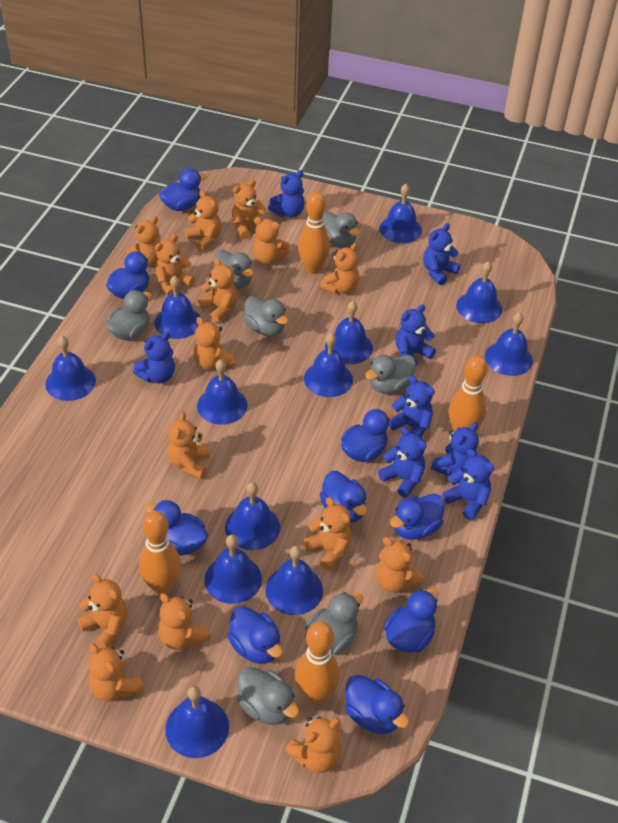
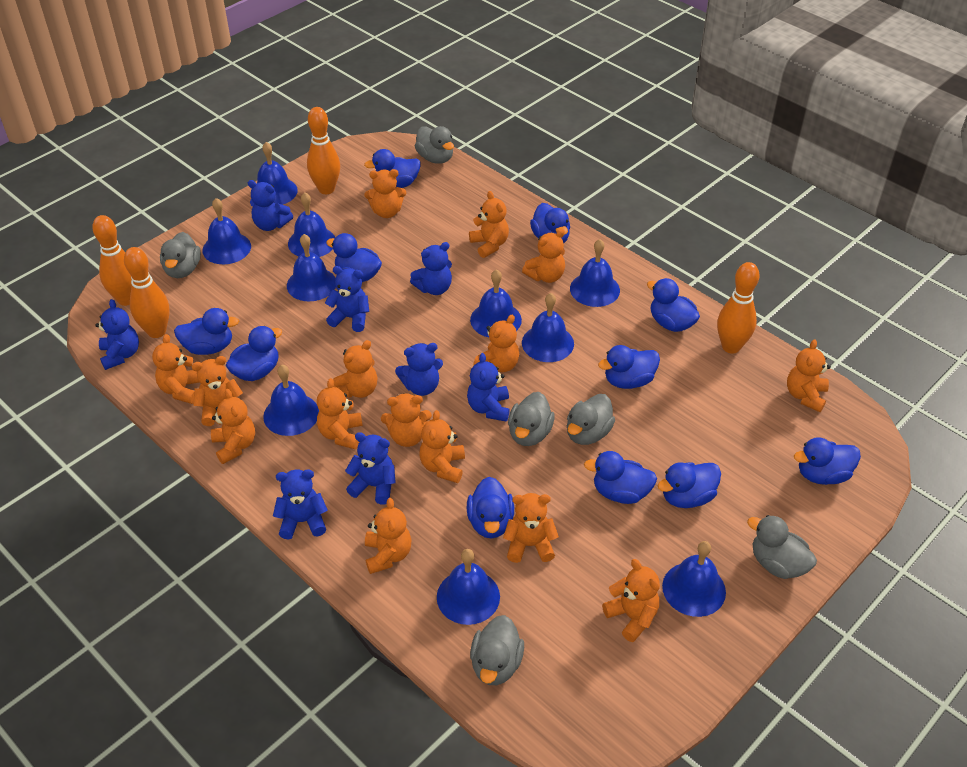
blue bell: [45,336,96,401] [154,275,200,339] [165,686,229,758] [197,359,248,425] [204,535,262,604] [225,482,280,550] [265,546,323,615] [304,333,353,397] [325,301,373,364] [379,184,422,243] [456,261,502,323] [485,312,533,376] = 12 -> [202,198,251,264] [257,142,298,205] [263,365,319,436] [287,234,336,301] [288,192,335,257] [437,549,500,625] [470,269,522,337] [522,293,574,362] [570,239,620,307] [662,541,726,617] = 10
blue duck: [106,251,152,299] [146,500,208,556] [159,168,207,211] [228,606,283,664] [320,471,367,523] [341,409,393,462] [345,675,409,734] [384,588,439,653] [390,494,444,540] = 9 -> [174,308,239,355] [226,326,282,381] [326,233,382,282] [364,149,421,188] [467,477,514,538] [530,203,570,244] [584,451,657,504] [598,345,660,389] [647,278,700,332] [657,462,721,508] [794,437,861,485] = 11
grey duck: [106,290,152,340] [213,250,254,289] [237,667,299,725] [243,296,288,336] [305,592,363,655] [323,211,360,248] [365,355,416,394] = 7 -> [160,232,201,278] [415,126,454,164] [470,615,524,685] [508,392,555,446] [567,394,615,445] [747,515,817,579] = 6

